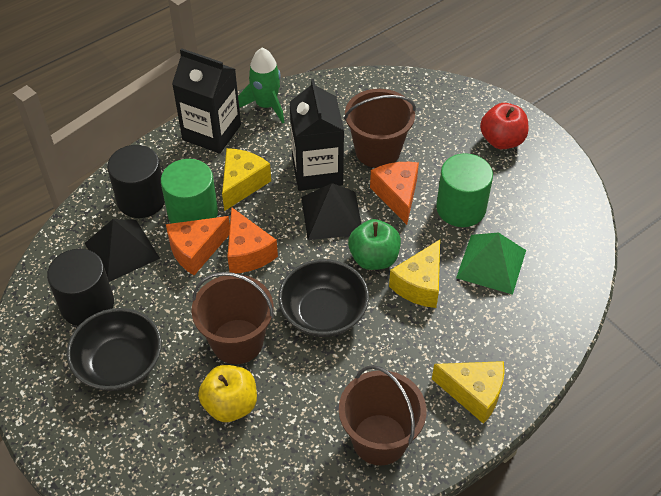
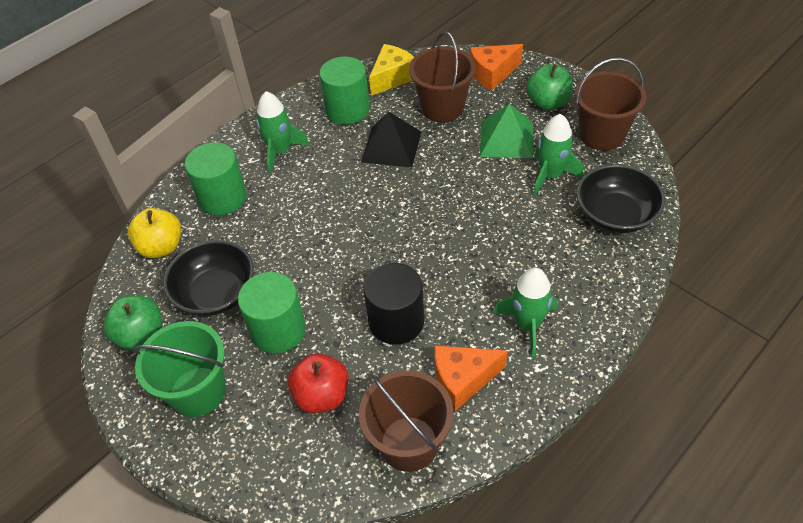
black carton: [172,48,241,154] [290,79,344,191] = 2 -> none = 0
black cylinder: [47,249,114,326] [107,145,165,218] = 2 -> [363,263,424,345] = 1
black pyramid: [85,219,160,282] [301,183,361,240] = 2 -> [361,112,421,168] = 1
green apple: [348,219,401,270] = 1 -> [103,296,163,351] [526,64,573,110] = 2
green bucket: none = 0 -> [133,321,226,417] = 1
green cylinder: [161,159,218,223] [436,153,493,227] = 2 -> [185,142,247,215] [238,272,306,353] [319,56,370,125] = 3
green rocket: [238,48,285,124] = 1 -> [256,91,310,173] [494,267,558,357] [533,114,583,195] = 3
orange cheese: [166,216,230,275] [227,207,278,273] [370,162,419,225] = 3 -> [435,345,507,411] [470,44,523,91] = 2
yellow cheese: [222,148,271,211] [389,240,440,308] [432,361,505,424] = 3 -> [369,44,414,96] = 1

